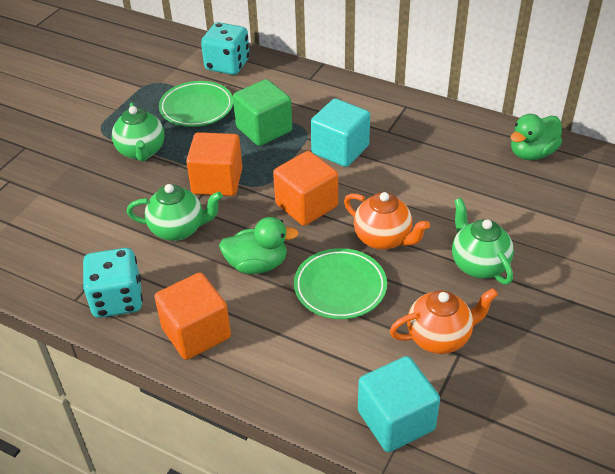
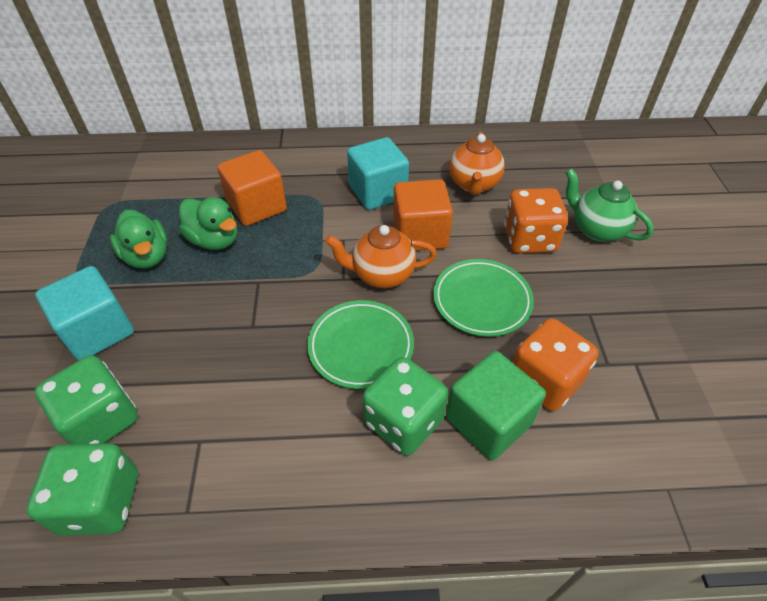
green dice: none = 0 -> [26,443,138,536] [35,355,138,444] [362,357,448,456] = 3
green teapot: [112,102,165,161] [127,184,223,241] [452,198,514,285] = 3 -> [565,168,654,242] = 1
orange cube: [154,272,231,360] [186,132,242,196] [273,151,338,226] = 3 -> [217,150,287,226] [393,179,453,251] = 2
orange dice: none = 0 -> [504,188,568,253] [512,318,599,411] = 2
turquoise dice: [83,248,143,318] [201,22,250,75] = 2 -> none = 0

